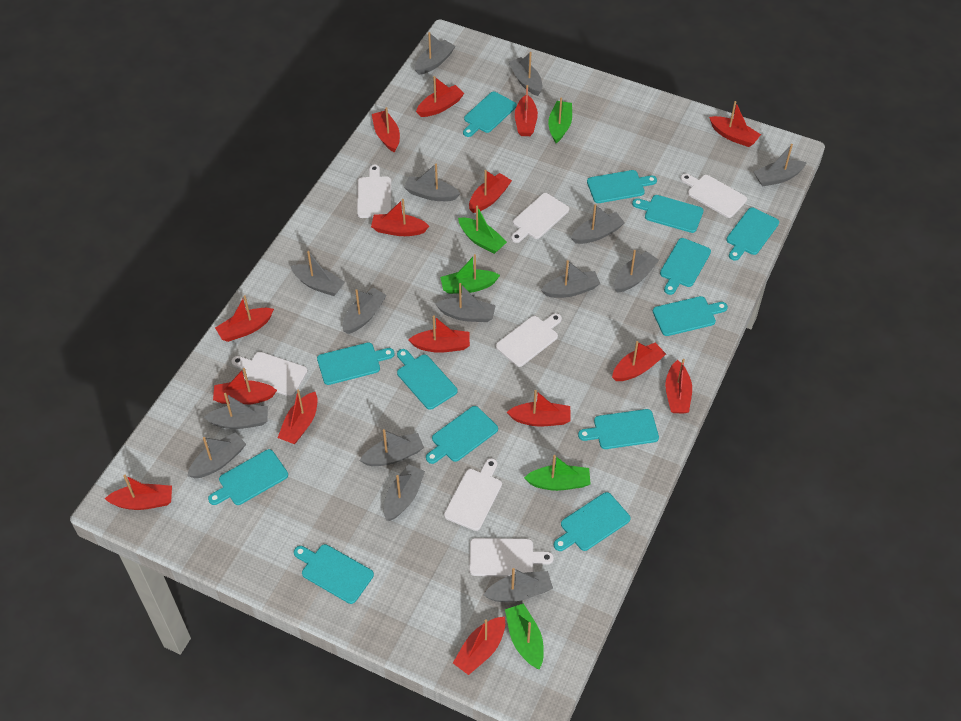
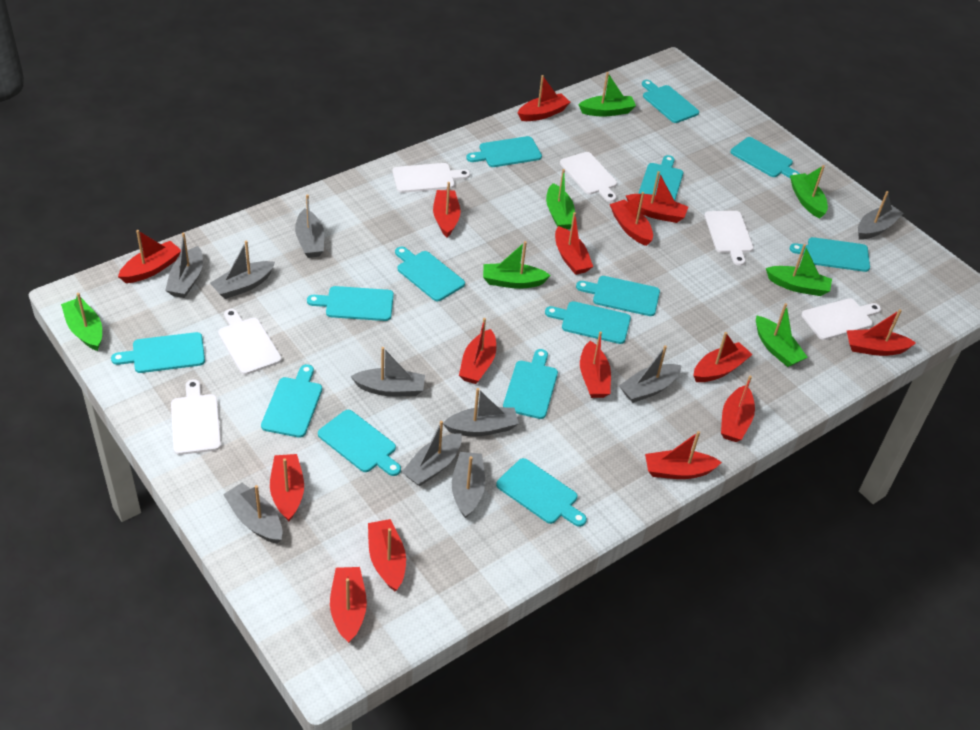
green boat: [440,254,500,294] [458,205,507,254] [505,603,544,670] [524,455,591,491] [548,98,572,143] = 5 -> [61,293,102,351] [483,241,551,289] [546,169,575,229] [578,72,636,116] [756,303,808,367] [766,244,832,296] [790,165,828,219] = 7
grey boat: [187,433,246,478] [203,393,268,429] [291,251,345,296] [343,288,387,334] [360,429,424,466] [384,464,425,521] [404,163,460,201] [415,32,456,75] [435,283,496,322] [484,568,553,602] [509,52,542,96] [541,260,600,298] [571,204,625,244] [614,250,659,293] [754,144,807,187] = 15 -> [165,233,203,298] [210,241,275,299] [223,483,283,544] [295,194,324,258] [350,347,425,396] [402,421,462,486] [443,388,519,436] [452,452,485,519] [619,345,682,403] [858,191,903,239] = 10
turquoise cutting board: [208,449,288,505] [294,544,374,604] [317,343,395,385] [397,349,458,410] [426,406,498,464] [463,92,517,137] [554,492,631,551] [578,409,659,449] [587,170,657,203] [632,195,704,233] [653,296,728,336] [660,238,711,295] [726,207,779,261] = 13 -> [111,332,205,373] [261,364,322,438] [307,286,394,321] [318,410,401,476] [395,247,465,301] [466,136,542,167] [496,458,587,527] [503,349,558,419] [545,301,631,344] [576,276,660,316] [638,155,683,201] [642,80,699,123] [730,137,800,178] [790,237,870,272] = 14
white cutting board: [232,352,308,397] [357,165,391,218] [444,458,502,531] [469,538,554,577] [496,313,562,367] [511,193,569,243] [681,173,747,218] = 7 -> [171,379,221,455] [218,309,282,375] [392,163,470,193] [560,152,617,202] [704,211,754,266] [801,298,881,340] = 6

